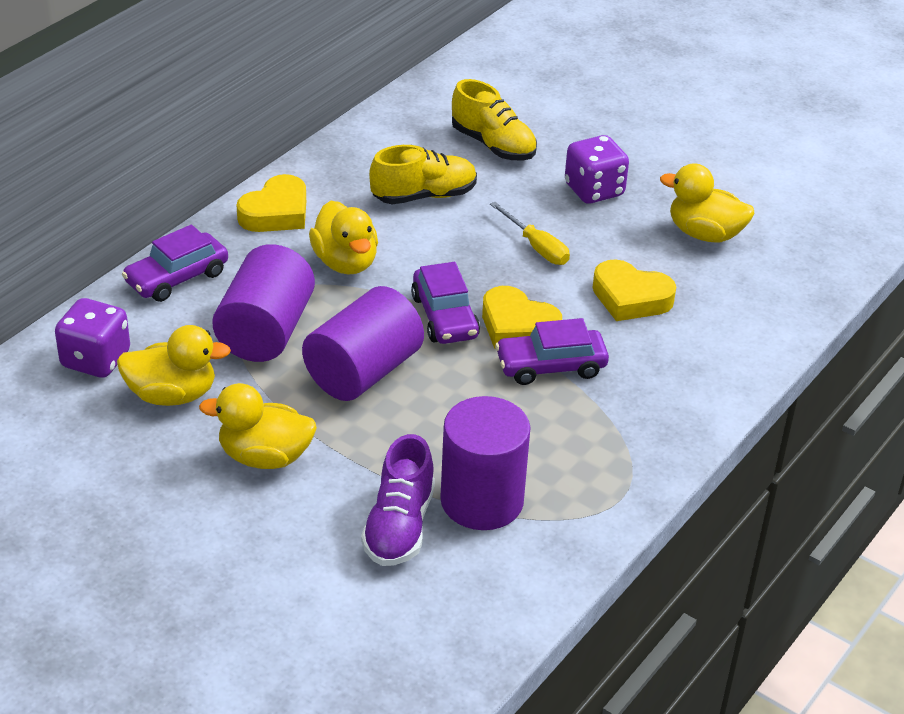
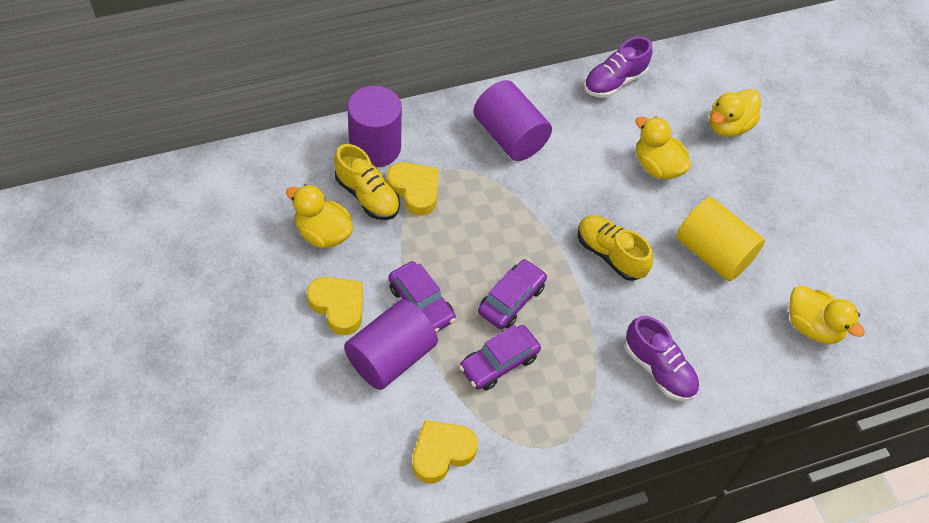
purple dice: [55,298,130,378] [565,135,629,204] = 2 -> none = 0
purple shoe: [361,434,435,566] = 1 -> [584,37,653,98] [625,316,700,401] = 2
yellow cylinder: none = 0 -> [676,197,765,281] = 1
yellow screwdriver: [490,202,570,265] = 1 -> none = 0

